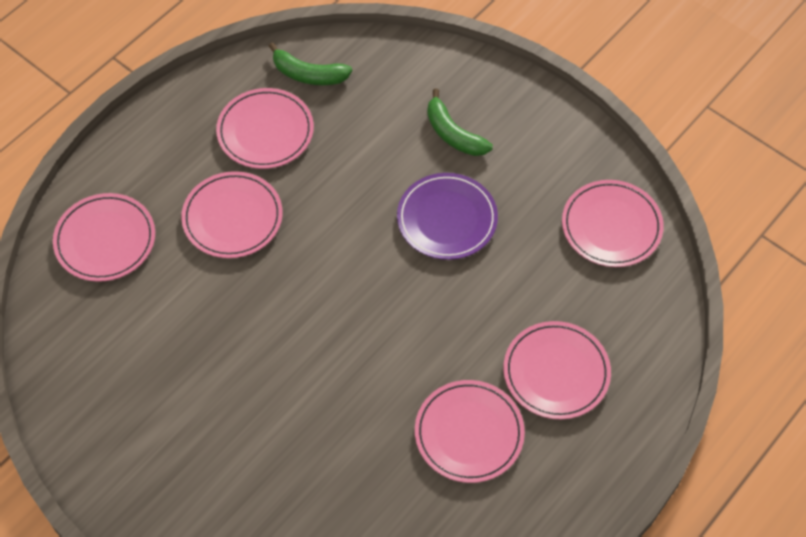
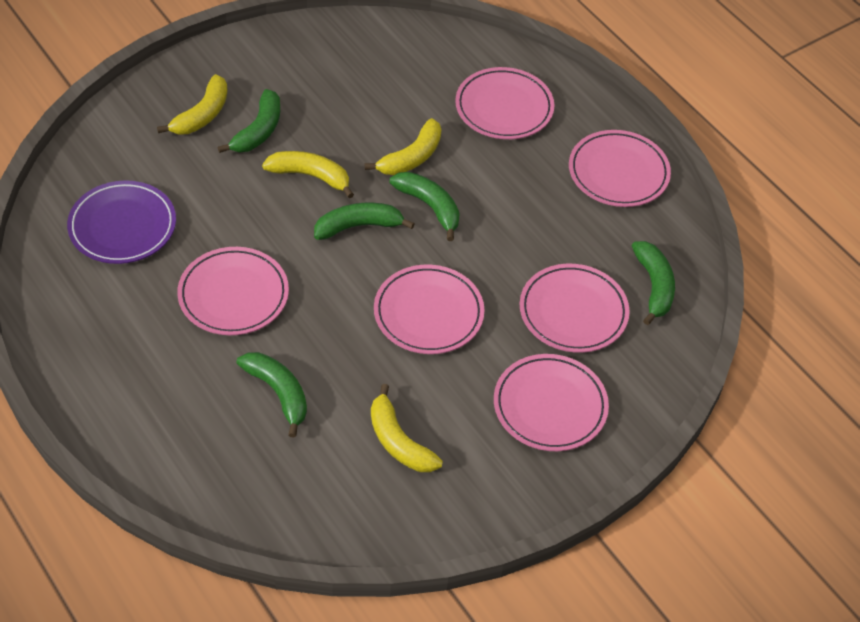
green banana: [269,42,352,85] [427,89,493,156] = 2 -> [217,89,280,153] [237,352,307,438] [314,203,415,240] [389,172,460,241] [632,241,675,325] = 5
yellow banana: none = 0 -> [157,74,228,135] [262,151,354,198] [365,118,441,175] [371,384,443,472] = 4

